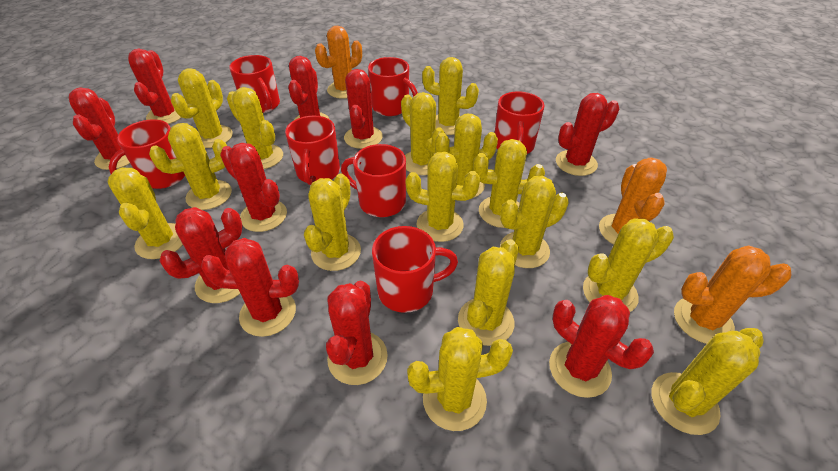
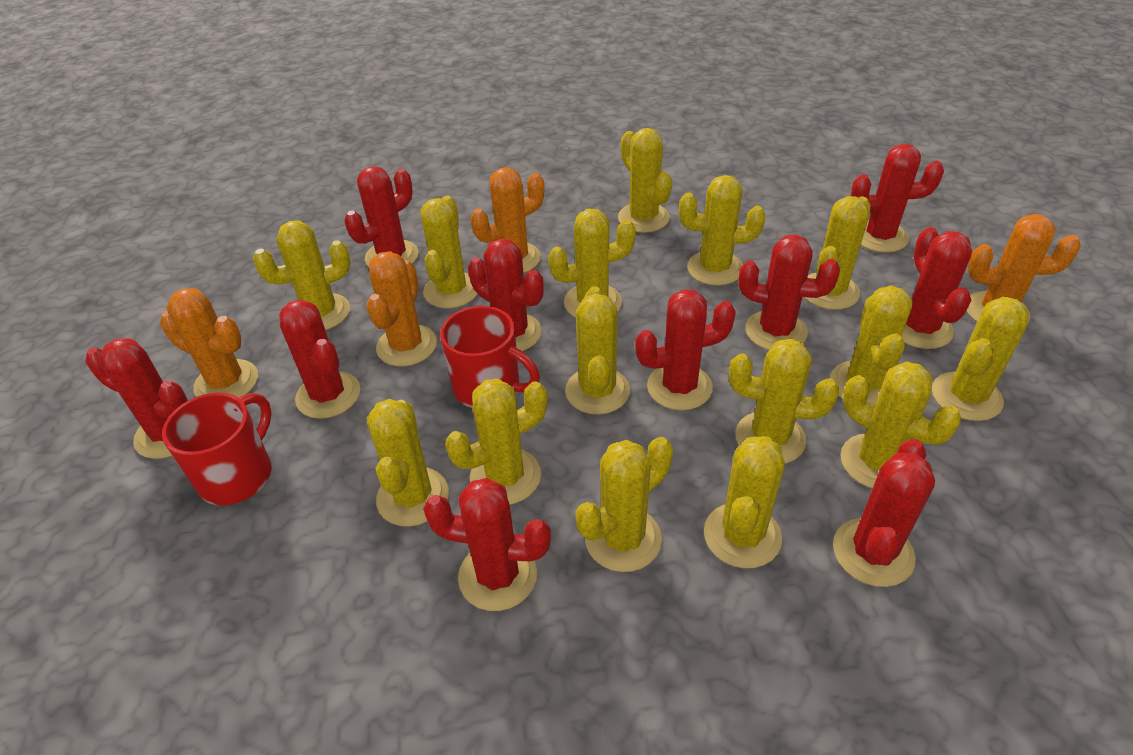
orange cactus: [315,26,362,99] [599,157,667,244] [674,245,792,344] = 3 -> [160,288,258,398] [367,251,437,367] [470,167,545,273] [967,214,1081,323] = 4
red mug: [109,119,185,189] [229,55,280,113] [285,116,340,185] [341,144,406,217] [368,57,418,116] [372,226,458,313] [495,91,544,154] = 7 -> [162,393,272,506] [440,306,540,408] = 2

